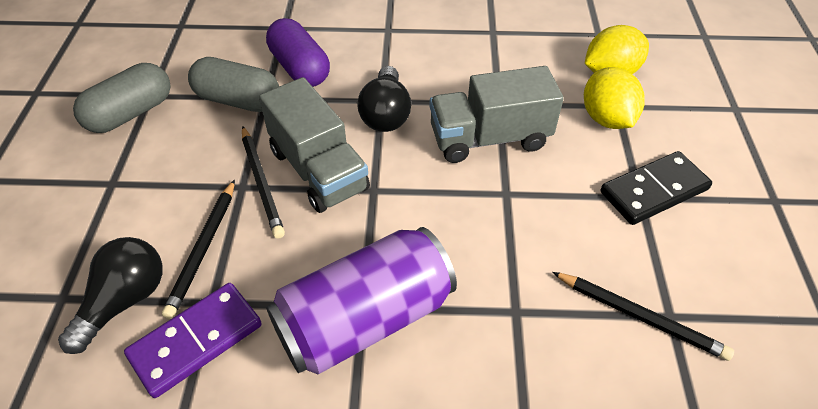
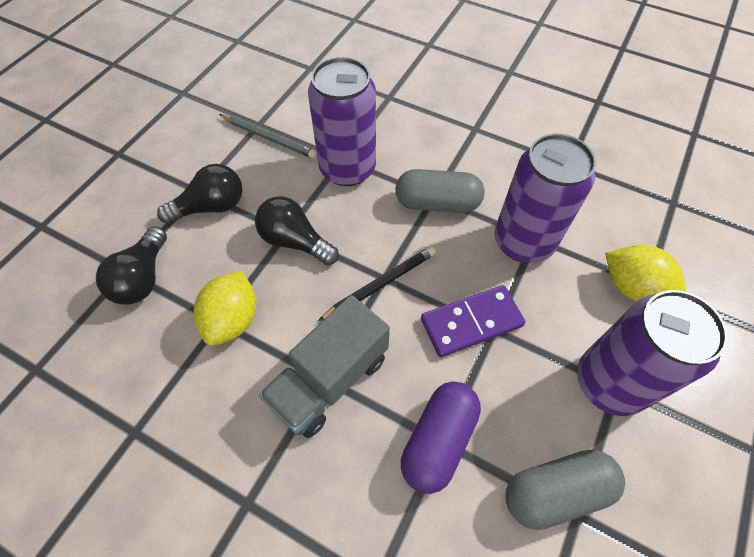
black domino: [601,151,712,225] = 1 -> none = 0
black light bulb: [58,237,162,354] [357,66,411,132] = 2 -> [96,226,167,305] [157,164,242,224] [255,196,339,265] = 3
black pencil: [162,179,235,319] [242,126,285,239] [552,272,734,361] = 3 -> [318,246,436,321] = 1
grey pencil: none = 0 -> [219,114,317,159] = 1
grey truck: [259,77,370,213] [429,66,564,163] = 2 -> [259,295,390,438] = 1
purple can: [266,227,457,374] = 1 -> [308,57,376,186] [494,134,596,263] [577,290,728,416] = 3

